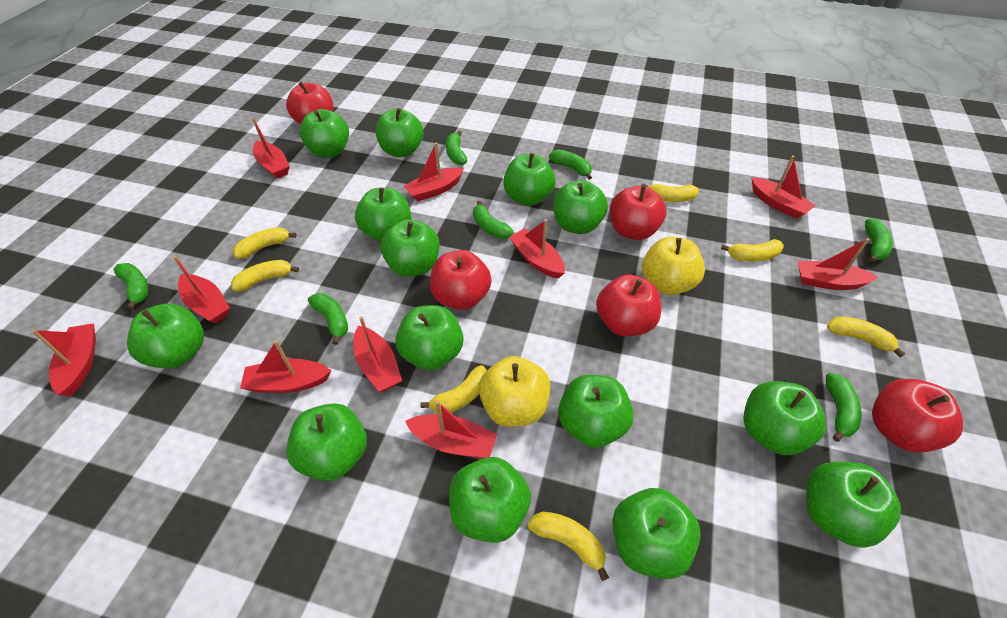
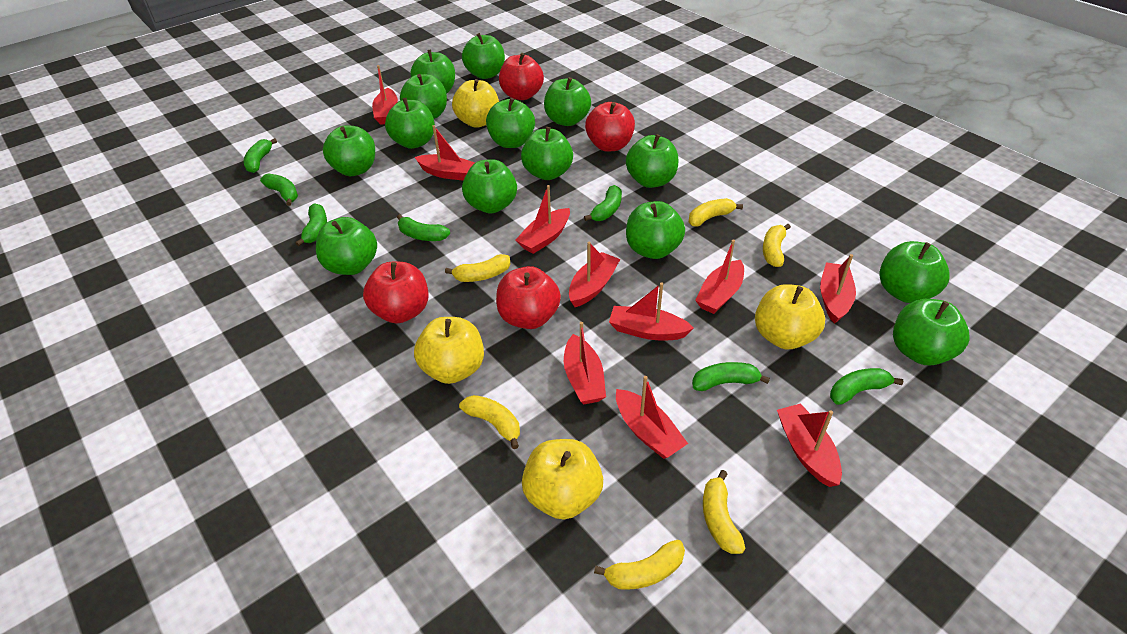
red apple: [286,82,333,125] [430,250,492,310] [596,274,661,336] [610,185,666,240] [872,379,963,453] = 5 -> [363,262,429,323] [496,266,561,329] [499,53,544,100] [585,102,635,151] = 4
yellow apple: [479,356,550,427] [642,236,705,295] = 2 -> [414,317,484,384] [452,79,499,128] [522,439,603,520] [755,284,825,349] = 4
yellow banana: [231,260,299,291] [233,227,297,259] [420,365,487,414] [528,512,609,581] [641,183,699,202] [721,239,784,262] [827,316,905,357] = 7 -> [445,254,510,282] [459,395,520,449] [594,540,685,590] [689,198,743,227] [703,470,746,554] [763,224,791,267] = 6

